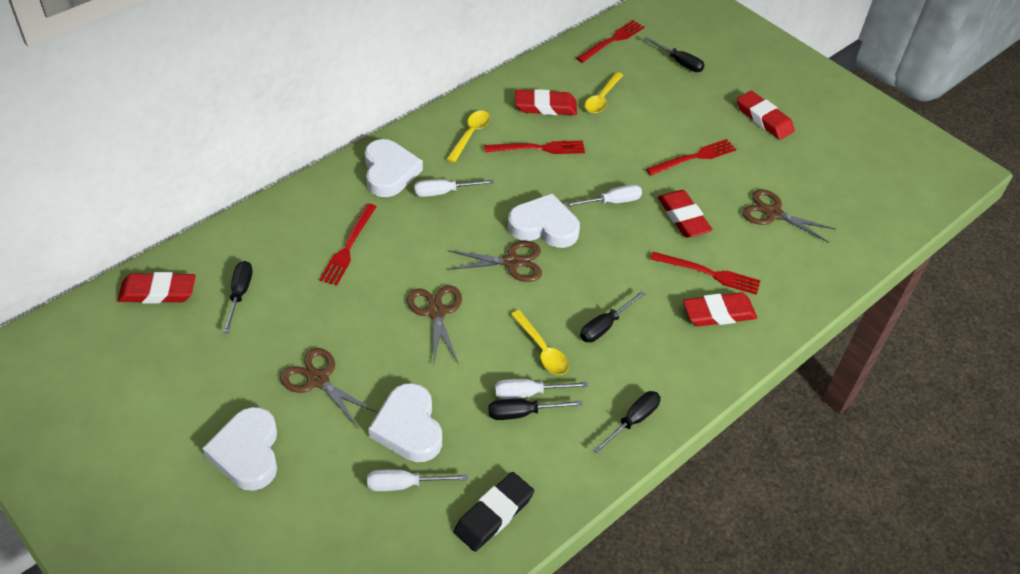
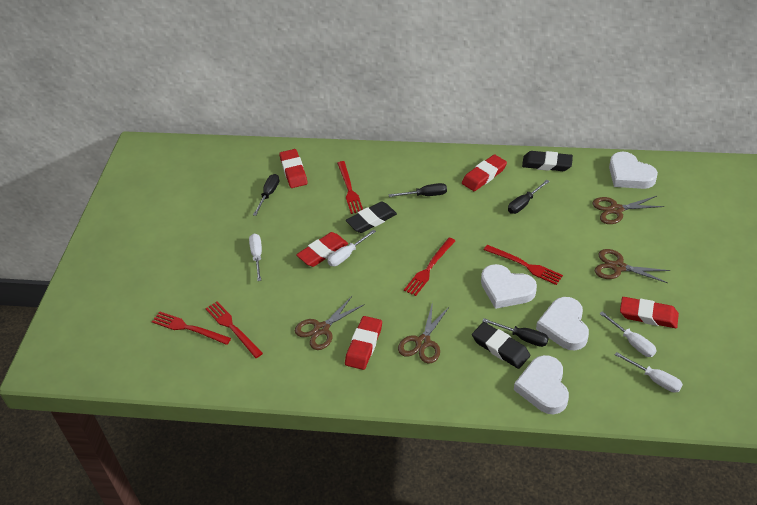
black eraser: [453,472,534,552] = 1 -> [346,201,397,233] [472,322,530,369] [522,151,573,171] = 3
black screwdriver: [223,261,253,333] [488,399,583,420] [580,291,645,342] [593,391,661,454] [644,37,705,72] = 5 -> [253,174,279,216] [389,183,447,197] [482,318,549,347] [508,180,550,214] = 4
yellow spoon: [447,111,490,163] [511,310,569,375] [585,72,623,113] = 3 -> none = 0

